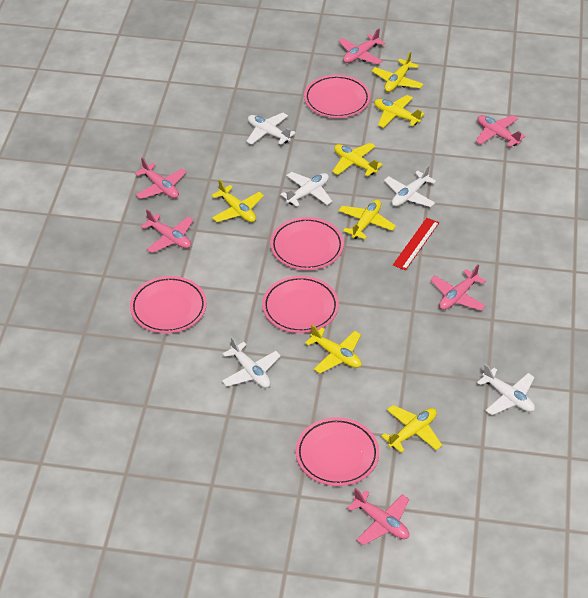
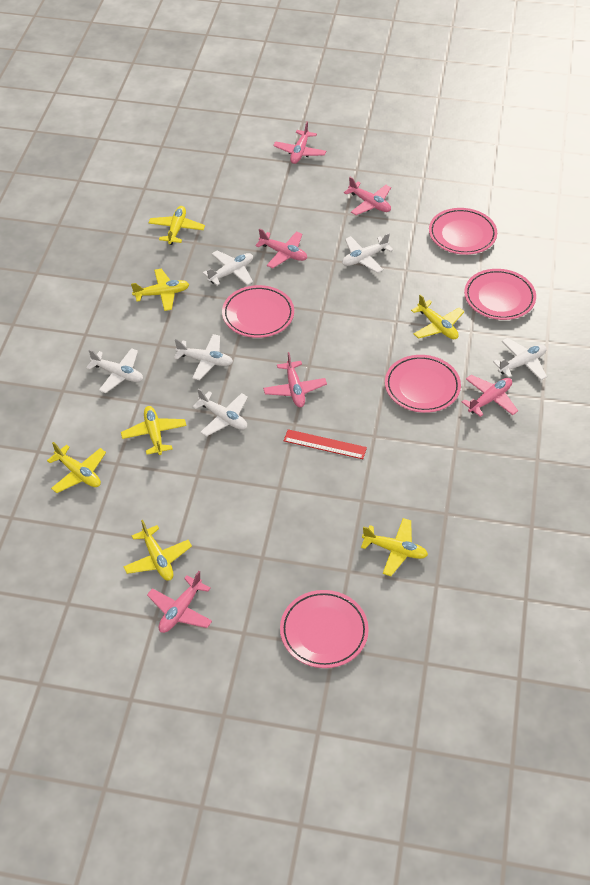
white plane: [222,337,281,388] [246,113,296,145] [280,172,332,207] [384,165,436,207] [477,364,535,415] = 5 -> [86,348,143,393] [174,334,233,380] [192,388,248,437] [203,250,253,285] [342,233,393,273] [493,338,547,380] = 6

